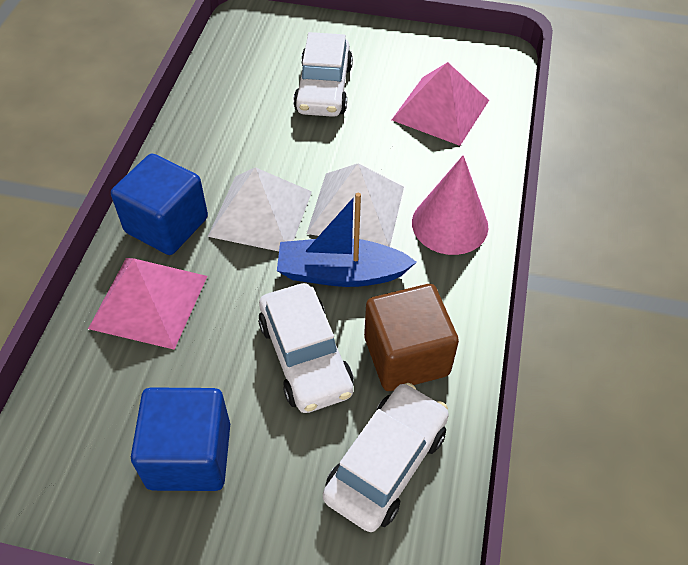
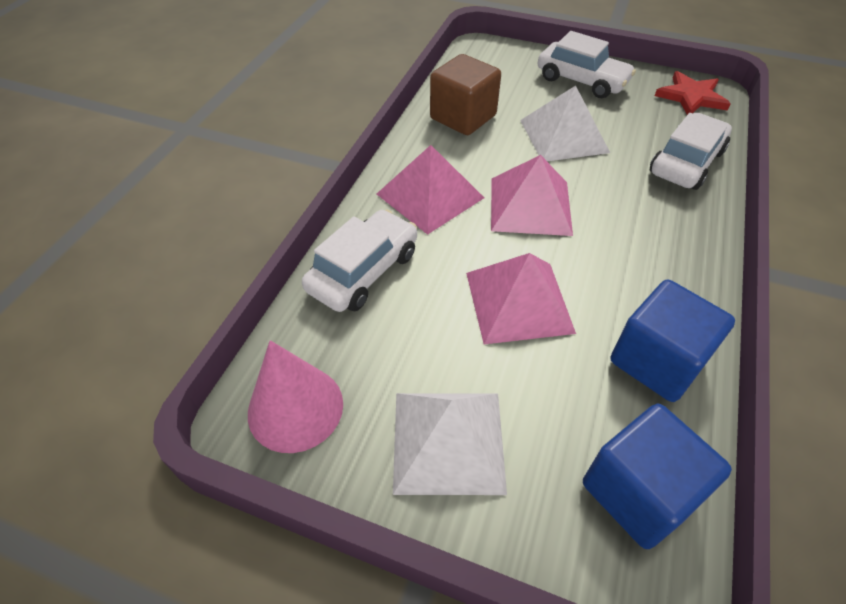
blue boat: [277,193,417,287] = 1 -> none = 0
pink pyramid: [88,258,207,350] [392,62,489,146] = 2 -> [377,145,484,235] [466,253,576,344] [491,155,573,236] = 3
red star: none = 0 -> [655,71,731,115] = 1

